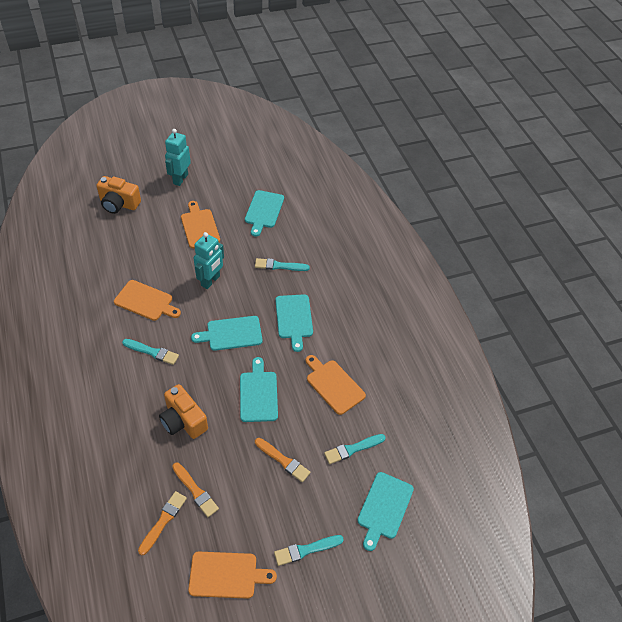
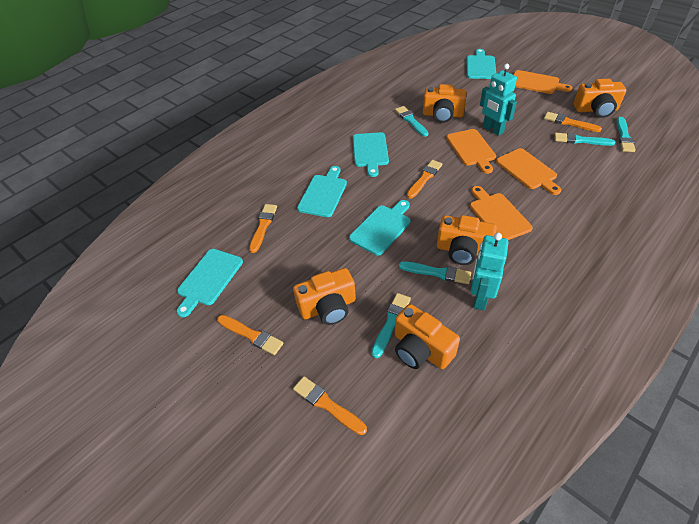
orange brush: [138,491,187,555] [172,463,219,517] [255,438,310,482] = 3 -> [217,315,284,355] [249,204,277,253] [293,376,367,435] [407,160,442,199] [544,112,602,132] = 5
orange camera: [96,176,141,214] [159,384,208,439] = 2 -> [293,268,356,325] [395,304,460,369] [423,84,467,123] [437,215,497,265] [574,79,626,118] = 5
turquoise brush: [122,339,179,365] [255,258,310,271] [274,535,344,566] [324,434,386,464] = 4 -> [371,293,411,358] [395,106,428,137] [399,261,471,284] [554,133,616,146] [616,117,635,152] = 5

